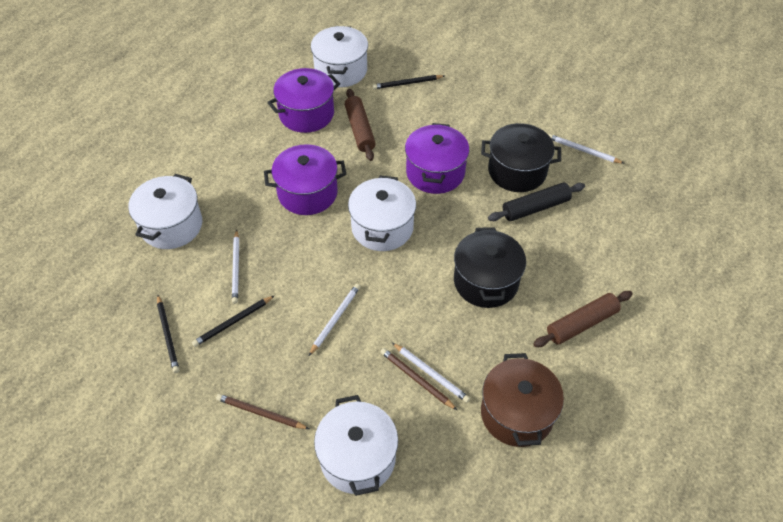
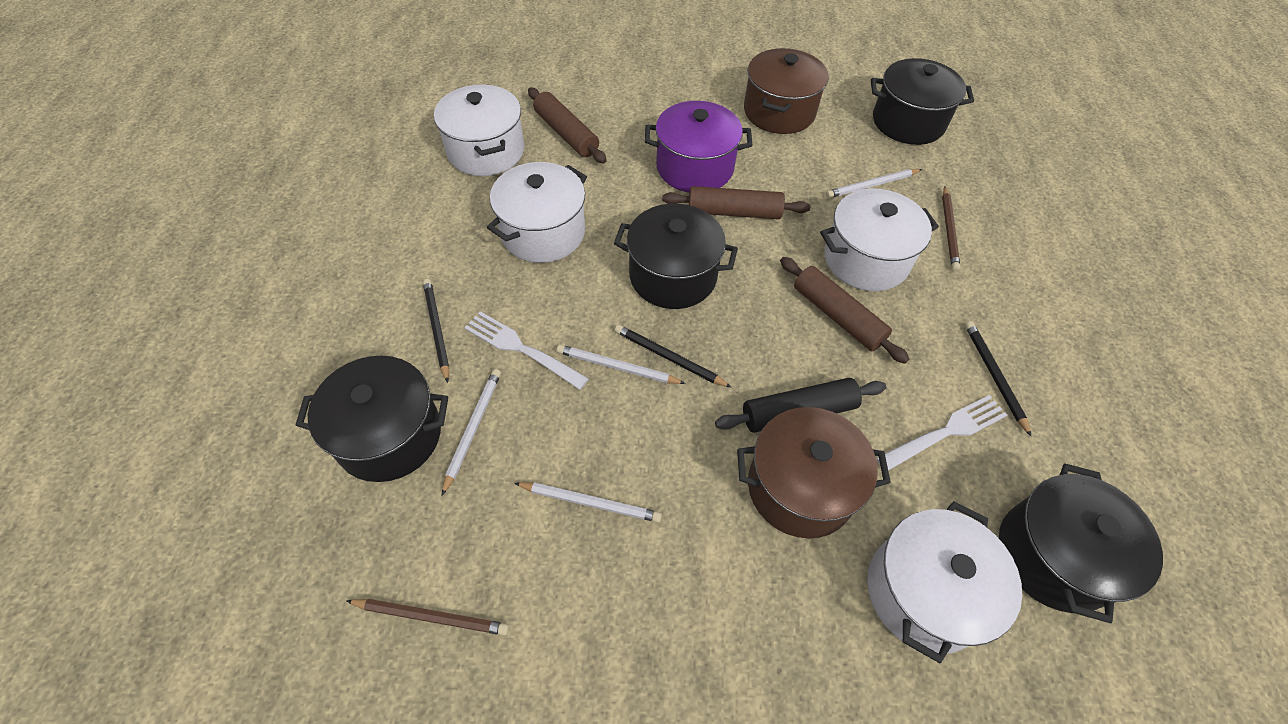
black pot: [454,227,526,308] [481,123,561,192] = 2 -> [295,356,448,482] [614,204,738,309] [871,58,974,145] [999,464,1163,623] = 4
brown pot: [481,353,564,447] = 1 -> [737,407,891,539] [744,48,829,134] = 2
brown rolling pin: [345,89,376,161] [533,291,633,347] = 2 -> [528,87,607,163] [662,186,810,219] [780,257,909,364] = 3
purple pot: [264,144,346,215] [267,68,340,133] [405,123,469,194] = 3 -> [645,101,752,193] = 1
white fork: none = 0 -> [464,311,589,390] [876,395,1007,471] = 2

